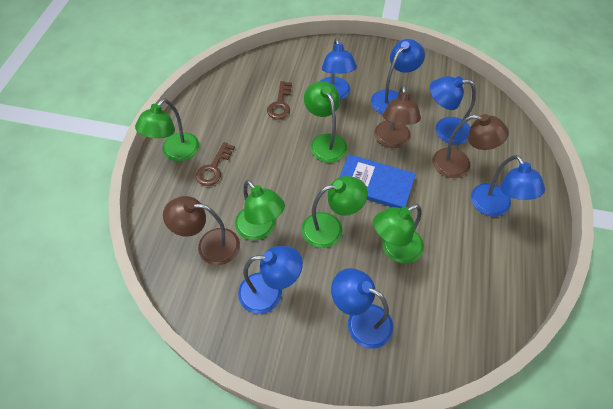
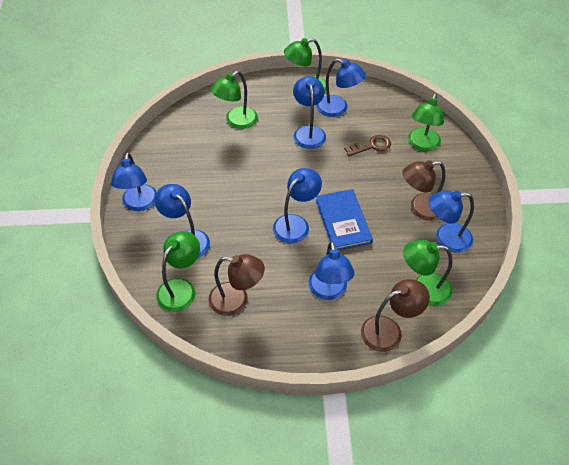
blue lamp: [238,246,303,314] [319,38,357,101] [331,268,393,349] [371,39,425,114] [430,76,476,145] [471,155,545,217] = 6 -> [111,152,157,211] [155,184,210,258] [273,168,322,243] [293,76,326,149] [309,241,355,300] [316,59,366,117] [429,190,474,253] = 7
brown key: [196,142,235,186] [267,81,292,120] = 2 -> [344,135,391,156] = 1

